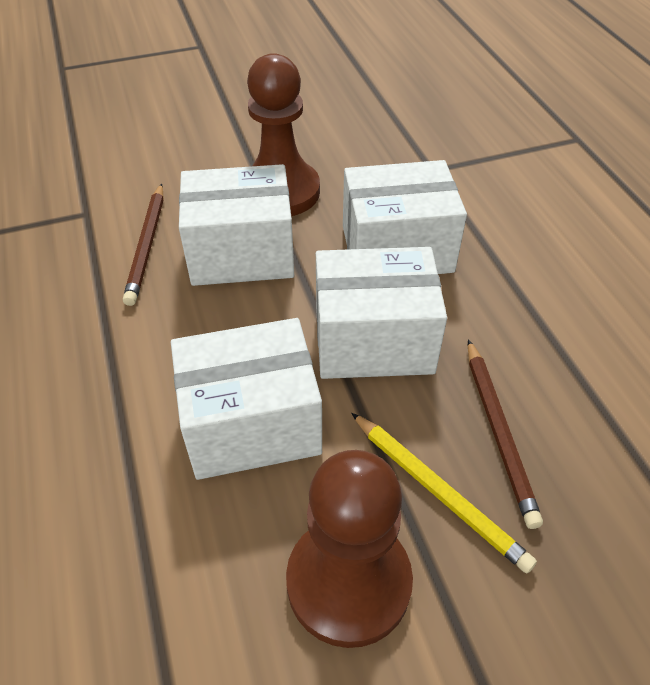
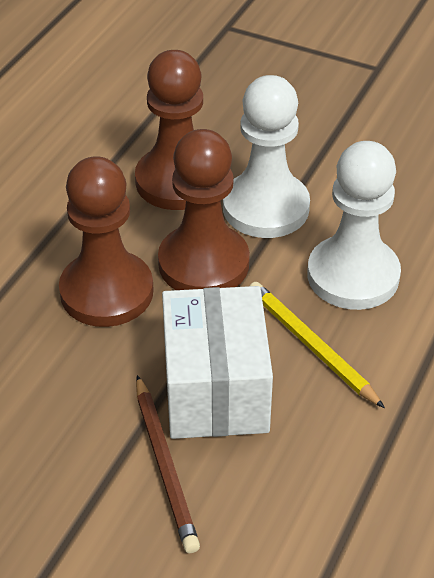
brown pawn: [247,53,320,216] [286,450,413,648] = 2 -> [59,156,154,327] [135,50,203,210] [158,129,250,290] = 3
brown pencil: [123,183,164,306] [468,339,543,529] = 2 -> [136,375,200,553] = 1
white box: [171,318,322,480] [179,164,294,286] [316,247,447,379] [343,160,467,274] = 4 -> [162,286,273,439] = 1
white pawn: none = 0 -> [223,75,310,238] [307,141,401,310] = 2

